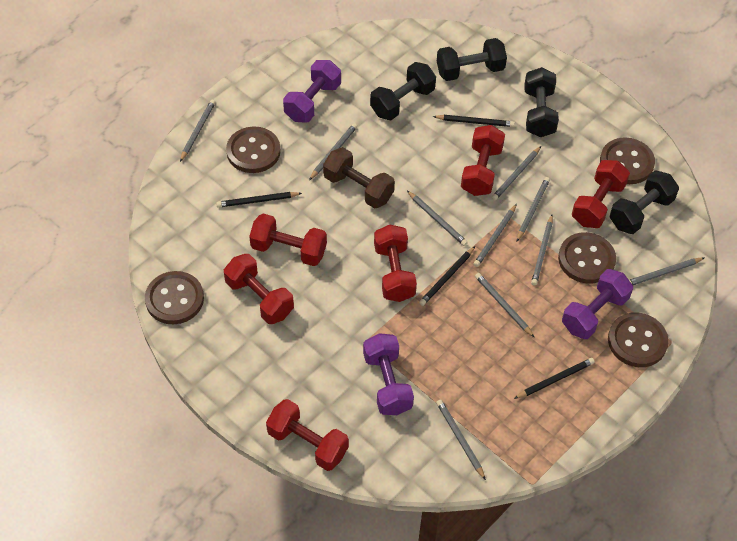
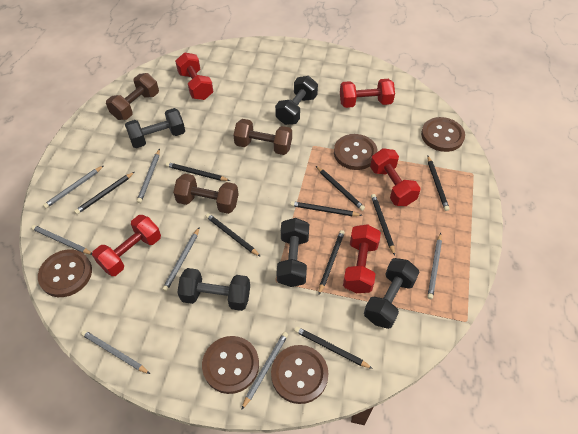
black dumbbell: [370,62,436,120] [437,38,507,81] [524,67,559,137] [610,170,679,234] = 4 -> [125,108,185,148] [177,268,250,311] [275,76,318,125] [276,218,309,287] [364,258,419,329] = 5
black pencil: [216,192,302,208] [419,246,475,306] [433,115,515,127] [514,358,595,399] = 4 -> [74,172,134,214] [166,162,230,181] [205,213,261,257] [290,201,363,216] [294,326,373,369] [316,166,365,211] [319,230,345,294] [371,194,395,255] [427,156,449,211] = 9
brown dumbbell: [323,147,395,209] = 1 -> [106,73,159,120] [173,174,239,214] [233,119,292,155] = 3
grey pencil: [180,100,216,162] [309,123,357,180] [407,191,468,246] [436,400,486,480] [474,204,517,267] [475,273,535,338] [492,146,541,200] [517,177,550,241] [531,215,553,285] [629,258,704,285] = 10 -> [31,225,92,255] [43,166,103,208] [81,330,150,374] [137,149,160,203] [162,227,200,291] [241,332,288,410] [427,233,442,299] = 7
purple dumbbell: [283,60,341,123] [363,333,414,415] [562,269,633,339] = 3 -> none = 0
red dumbbell: [224,254,294,324] [249,214,327,266] [266,399,349,471] [374,225,417,302] [461,125,505,196] [572,160,630,228] = 6 -> [92,215,161,276] [175,52,214,100] [340,79,395,108] [343,224,381,293] [370,148,421,206] = 5

